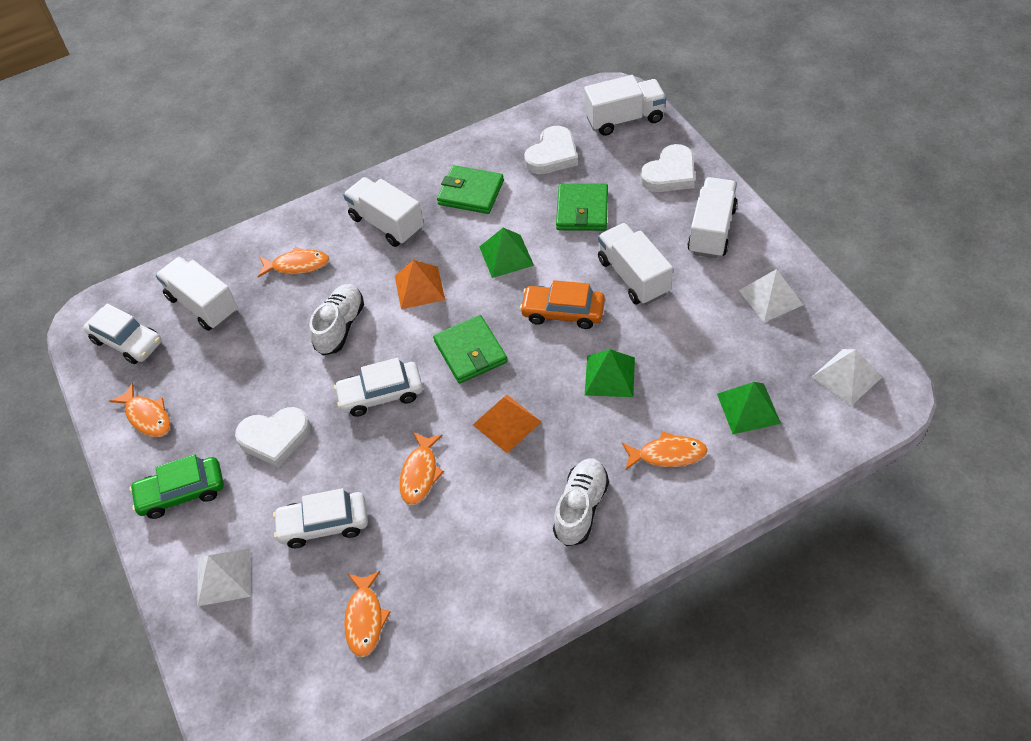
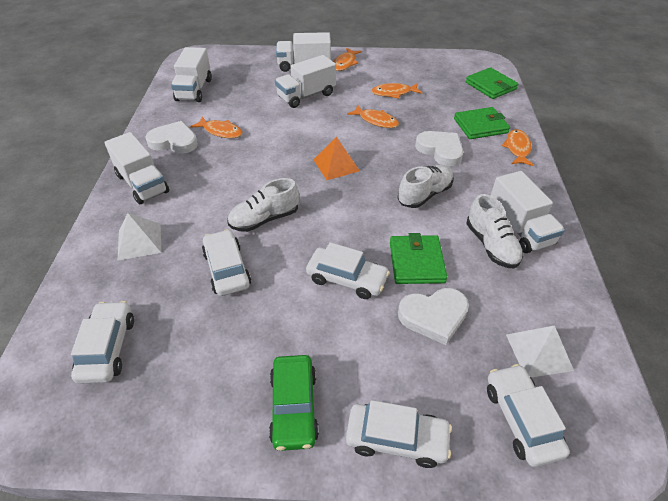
green pyramid: [480,228,534,278] [585,349,635,397] [717,382,781,434] = 3 -> none = 0
orange car: [520,280,605,329] = 1 -> none = 0
orange pyramid: [395,260,445,309] [473,395,541,453] = 2 -> [313,137,360,180] = 1
white car: [83,304,162,364] [273,488,368,548] [334,358,423,417] = 3 -> [71,301,134,384] [202,229,251,296] [306,242,390,299] [346,400,452,468] [487,364,570,467] = 5
white pyramid: [197,549,251,606] [739,269,804,322] [812,349,882,406] = 3 -> [118,213,161,260] [506,325,574,377] = 2
white shoe: [309,284,364,355] [553,458,609,546] = 2 -> [227,178,299,232] [398,165,454,208] [466,194,523,269] = 3

